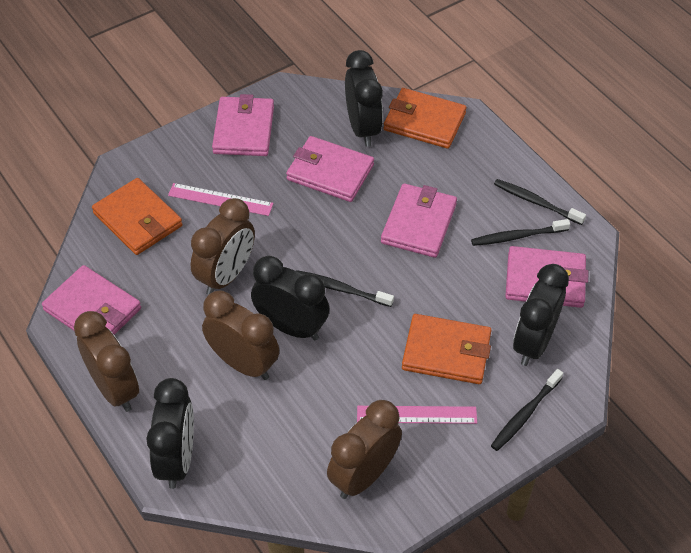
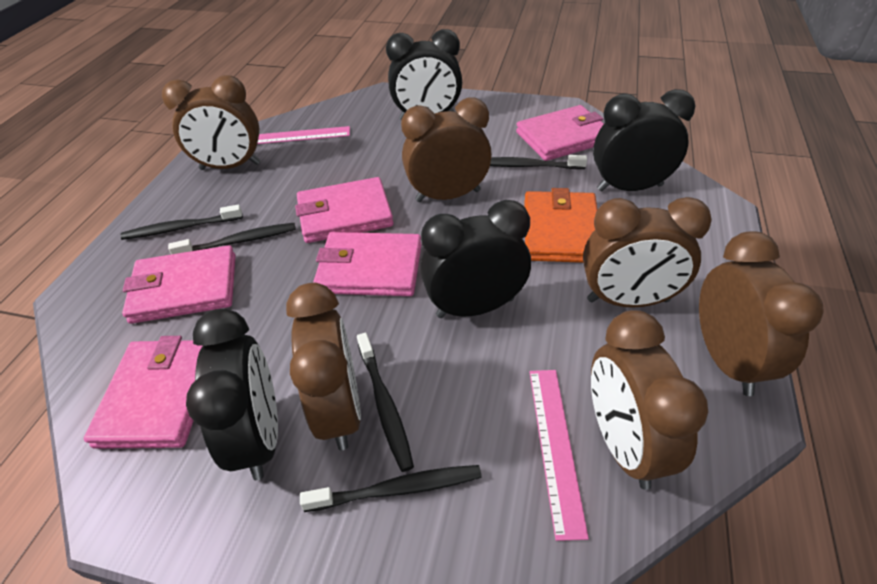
black toothbrush: [297,270,394,307] [471,219,570,246] [491,369,563,451] [494,179,586,225] = 4 -> [120,205,243,240] [168,223,296,254] [300,465,482,512] [357,333,414,472] [490,155,587,169] = 5
brown clock: [74,311,139,412] [191,198,255,295] [202,290,279,380] [327,400,402,499] = 4 -> [162,75,261,170] [286,283,361,450] [401,98,492,202] [583,197,712,308] [591,310,708,490] [699,231,824,396] = 6
orange wallet: [92,178,183,255] [383,88,467,149] [402,314,491,384] = 3 -> [524,188,598,263] = 1

